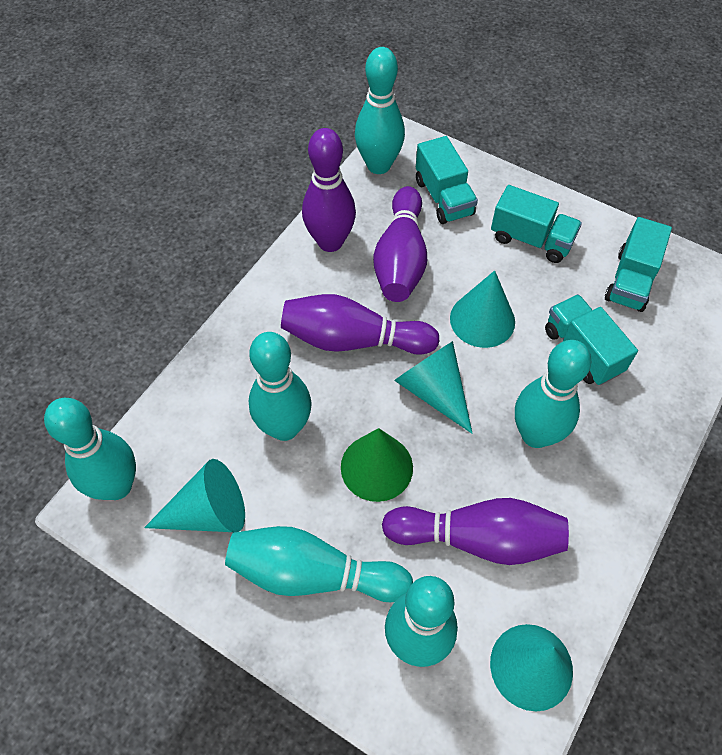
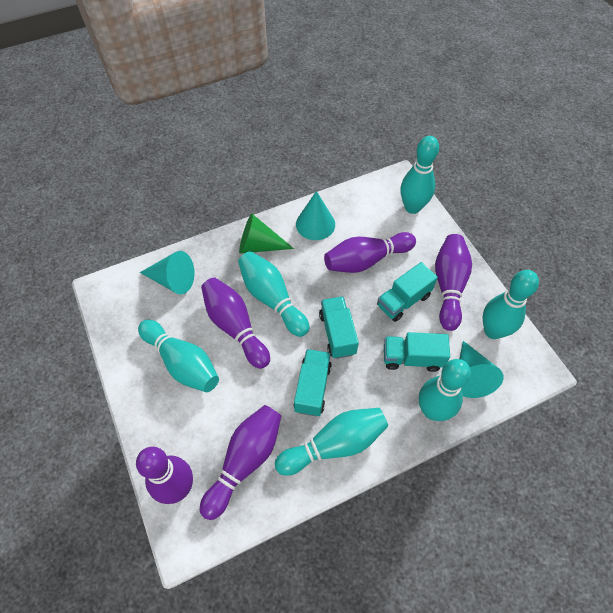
purple bowling pin: [281,294,440,355] [302,128,356,252] [373,186,427,302] [382,498,569,565] = 4 -> [136,447,193,504] [200,405,281,520] [201,278,270,369] [324,232,416,273] [435,234,472,331] = 5
turquoise cone: [144,459,245,532] [394,341,473,434] [450,270,515,348] [490,624,573,711] = 4 -> [140,251,195,294] [296,191,335,240] [459,341,504,398] = 3

